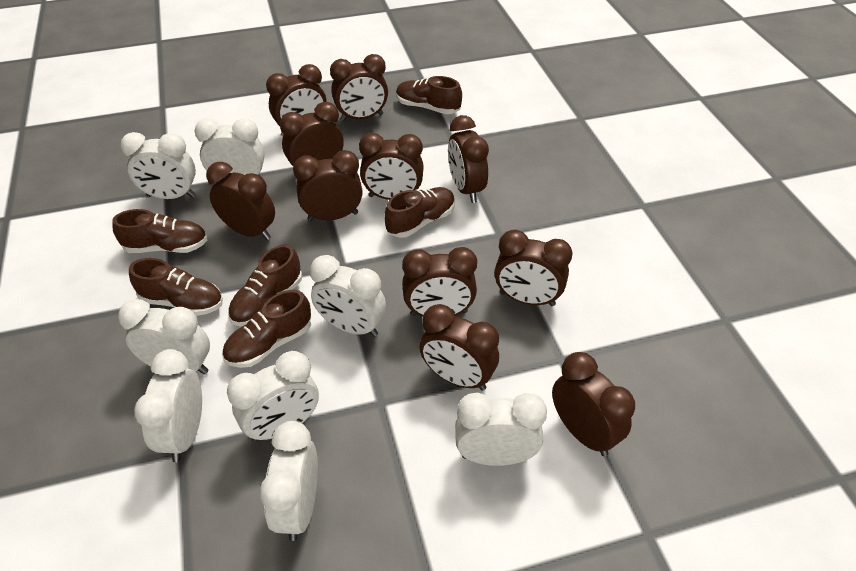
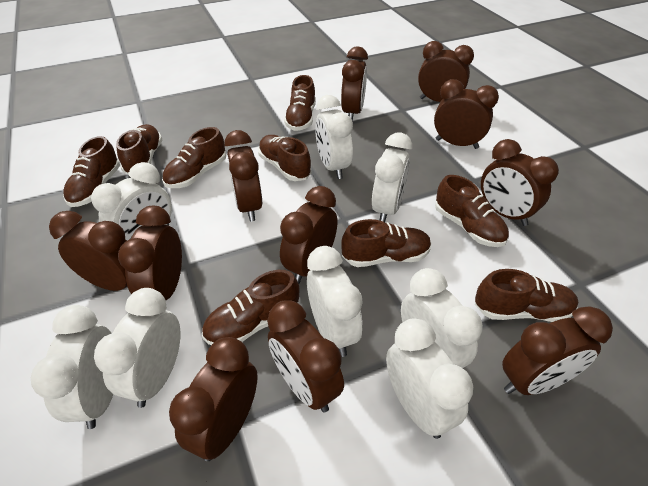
brown shoe: [112,209,207,253] [129,258,223,316] [222,290,311,368] [228,245,302,326] [385,187,455,238] [396,76,462,114] = 6 -> [63,136,120,207] [116,124,162,174] [162,127,226,188] [202,270,299,345] [258,135,311,181] [284,75,316,131] [341,219,431,267] [435,175,509,247] [475,269,578,322] = 9

